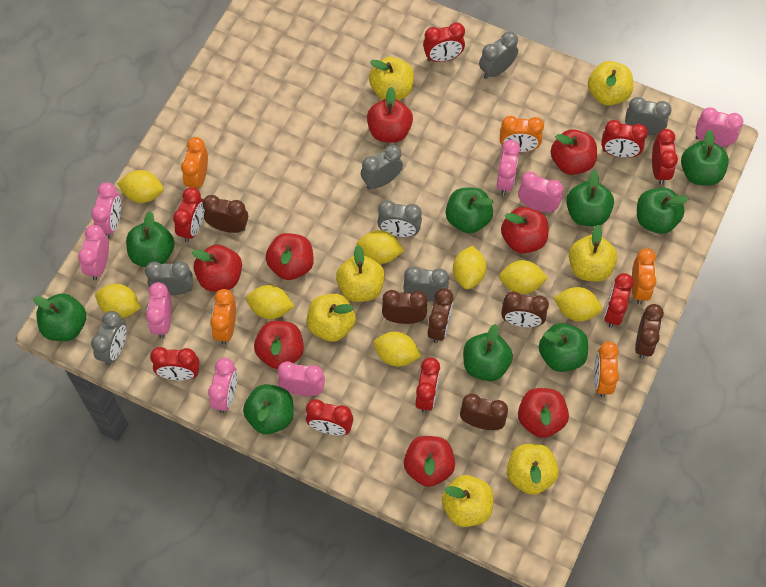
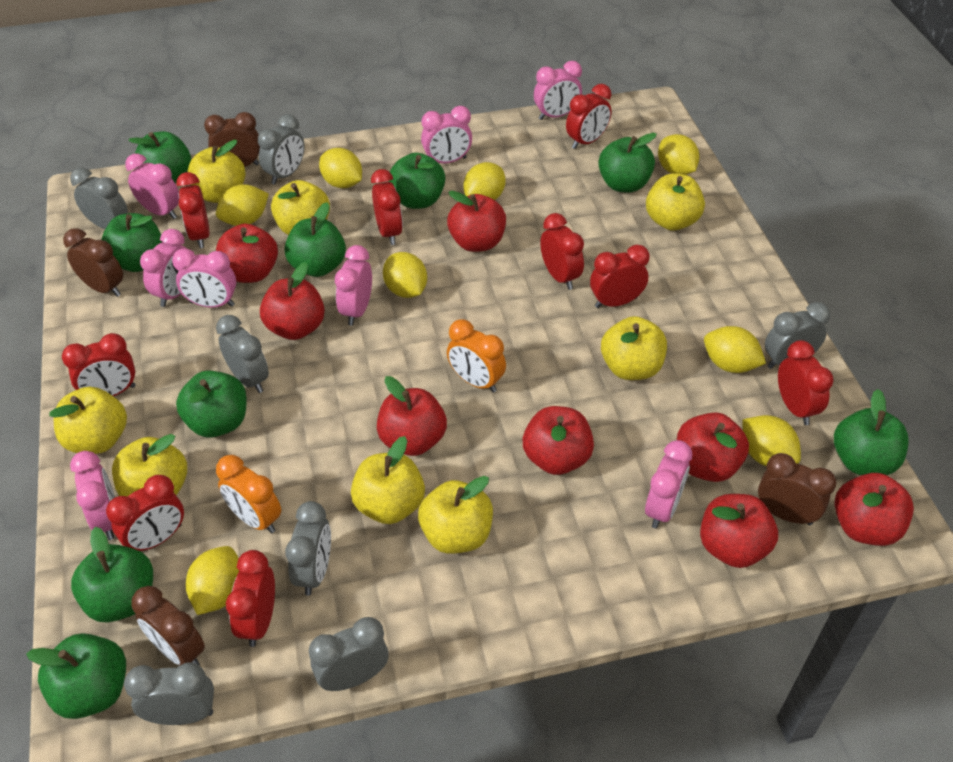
brown clock: [202,195,248,233] [382,290,427,324] [428,288,453,343] [460,394,508,430] [501,291,549,327] [635,304,664,359] = 6 -> [63,228,123,297] [131,586,205,666] [204,112,260,167] [758,453,836,525] = 4
orange clock: [181,137,208,189] [210,289,236,345] [500,116,544,152] [594,342,619,397] [632,248,656,304] = 5 -> [216,455,281,533] [447,319,506,392] = 2
red clock: [150,347,200,380] [173,187,204,242] [306,399,353,435] [415,357,440,413] [423,23,465,62] [601,120,648,158] [604,273,634,328] [652,129,678,185] = 8 -> [62,333,136,396] [106,475,184,551] [176,172,210,248] [226,550,275,647] [371,169,403,245] [540,213,584,290] [566,84,612,149] [590,244,650,308] [778,340,833,425] = 9
yellow apple: [307,294,356,342] [336,245,385,302] [369,57,414,100] [442,475,494,527] [507,444,559,495] [569,225,617,282] [588,61,633,106] = 7 -> [49,387,127,454] [112,434,187,497] [188,140,246,203] [271,180,330,235] [351,436,425,524] [418,476,493,554] [601,316,667,380] [646,173,705,231] = 8

